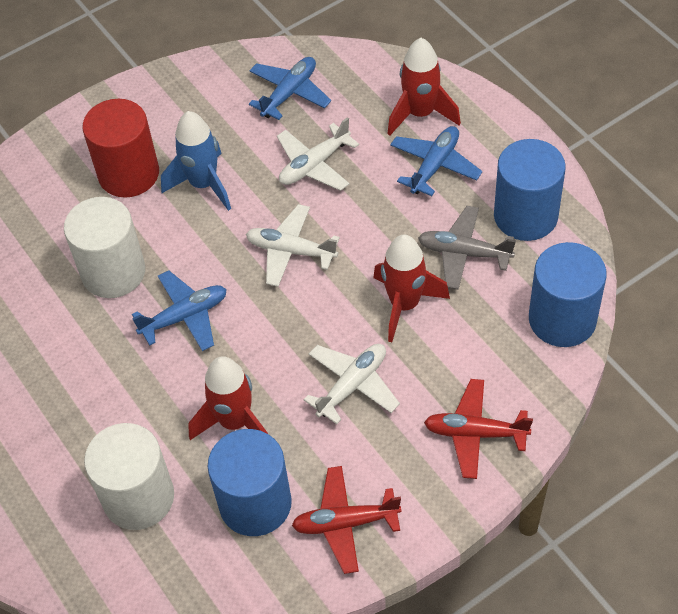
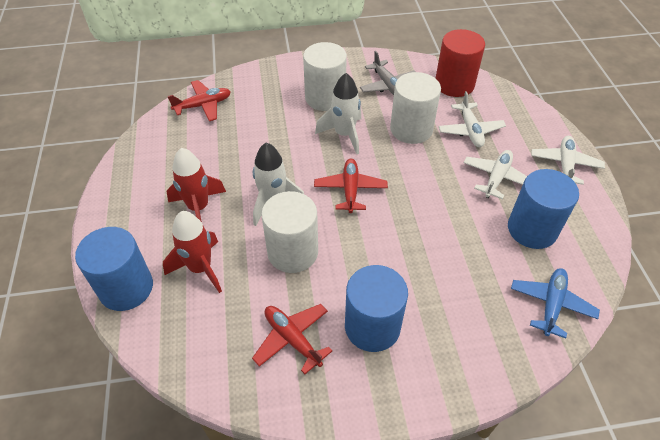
blue plane: [132,270,227,351] [249,57,331,120] [390,126,482,196] = 3 -> [511,268,600,339] = 1
blue rocket: [161,111,231,211] = 1 -> none = 0
red plane: [292,466,402,574] [424,379,533,479] = 2 -> [168,80,231,121] [252,304,333,374] [314,159,388,213] = 3
red rocket: [188,356,268,440] [373,234,450,342] [387,38,461,136] = 3 -> [163,211,222,293] [166,148,226,222] = 2
white cylinder: [64,197,145,298] [84,423,174,530] = 2 -> [261,191,318,273] [303,42,347,111] [390,72,441,144] = 3
white rocket: none = 0 -> [253,143,304,226] [315,73,361,154] = 2

